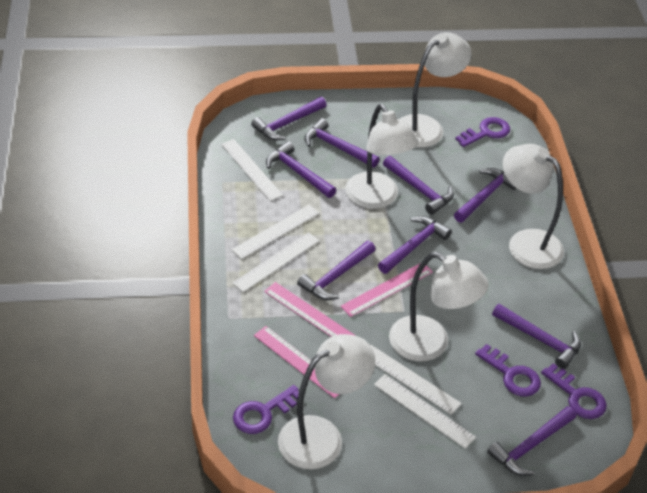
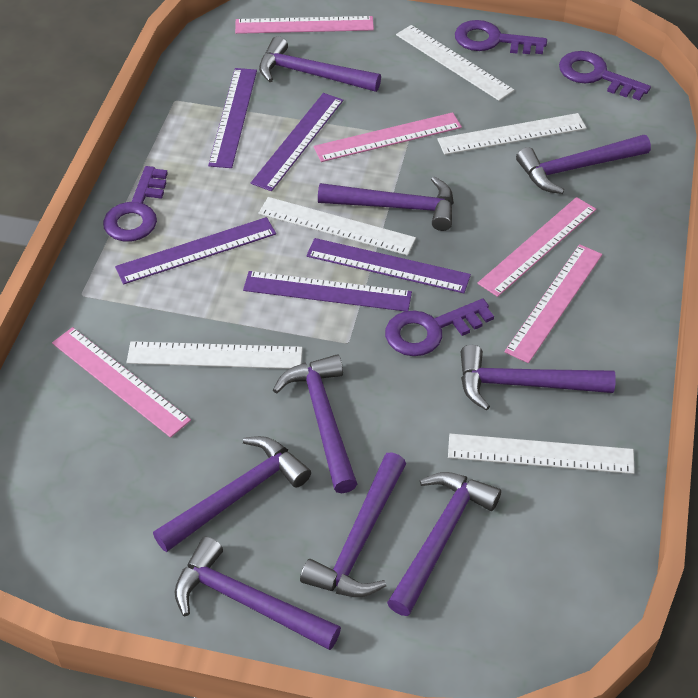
pink ruler: [254,326,339,398] [264,282,356,337] [340,264,433,317] = 3 -> [52,327,191,438] [235,16,374,34] [313,112,462,162] [477,197,596,297] [504,244,602,363] = 5
purple ruler: none = 0 -> [115,217,276,284] [208,68,257,168] [243,271,412,311] [251,93,343,191] [306,238,471,293] = 5
white lamp: [278,334,375,469] [345,104,419,209] [389,252,489,362] [400,32,472,148] [503,144,564,269] = 5 -> none = 0

